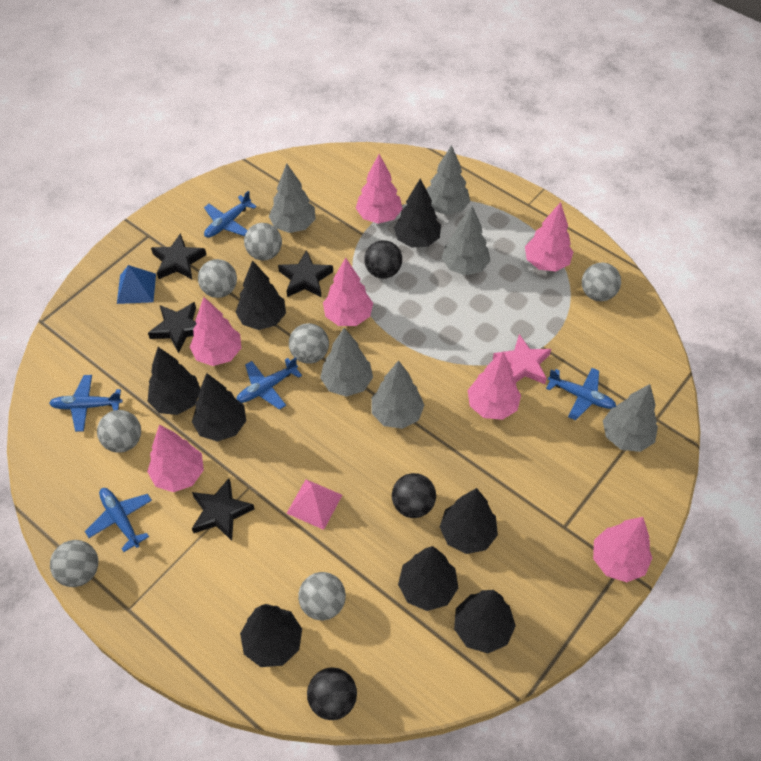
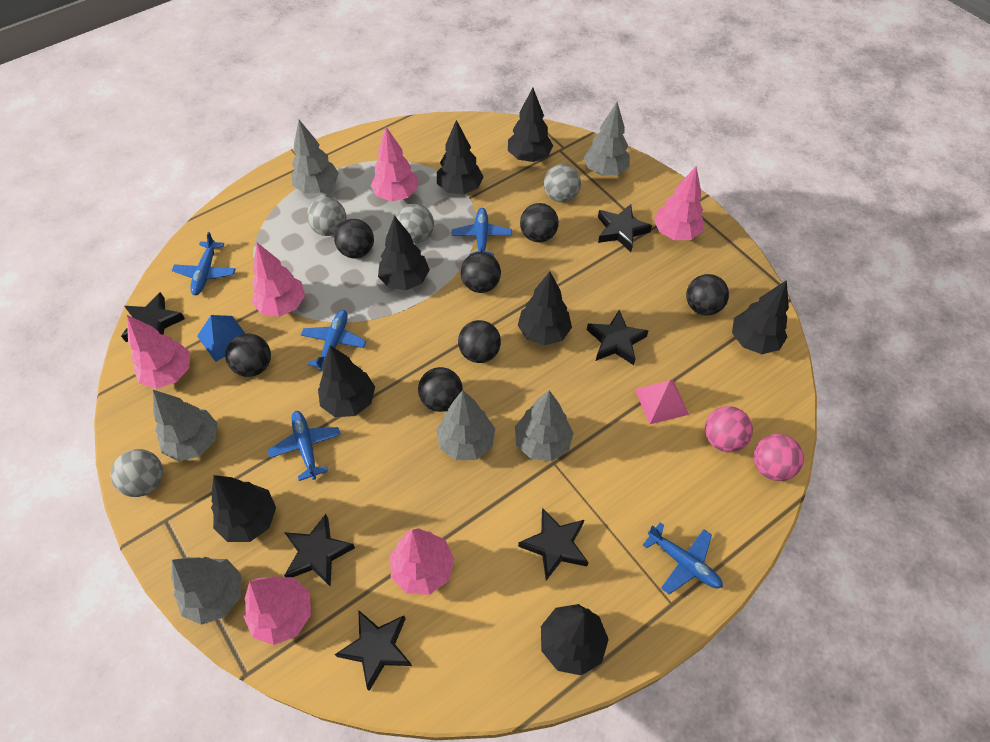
black ball: [307,668,357,720] [364,240,402,279] [392,473,436,518] = 3 -> [225,334,271,377] [334,219,374,259] [418,367,463,412] [458,320,501,363] [461,252,501,293] [520,203,559,242] [686,274,729,315] = 7
black star: [148,302,197,353] [151,233,206,279] [192,478,254,541] [278,250,333,297] = 4 -> [121,292,185,342] [284,514,355,587] [335,610,412,691] [518,508,589,581] [587,310,649,365] [598,204,652,252] = 6
grey ball: [50,540,98,587] [97,410,141,453] [198,259,237,298] [244,223,282,261] [289,323,329,364] [298,572,346,620] [582,263,621,301] = 7 -> [110,449,163,497] [307,197,346,236] [396,204,434,243] [544,164,581,202] = 4
pink ball: none = 0 -> [705,406,753,452] [754,434,804,481] = 2
pink star: [493,334,551,384] = 1 -> none = 0
pink tree: [147,425,204,492] [190,297,241,366] [323,258,373,326] [356,154,402,224] [468,352,521,420] [525,202,573,272] [593,517,652,582] = 7 -> [127,315,190,389] [243,576,311,645] [252,243,305,317] [371,127,418,201] [390,528,454,595] [654,166,703,240] = 6

